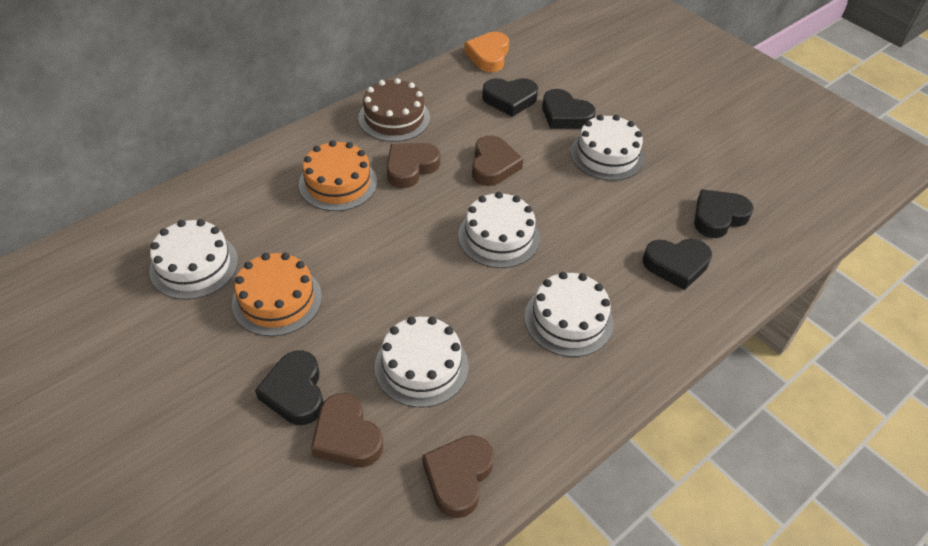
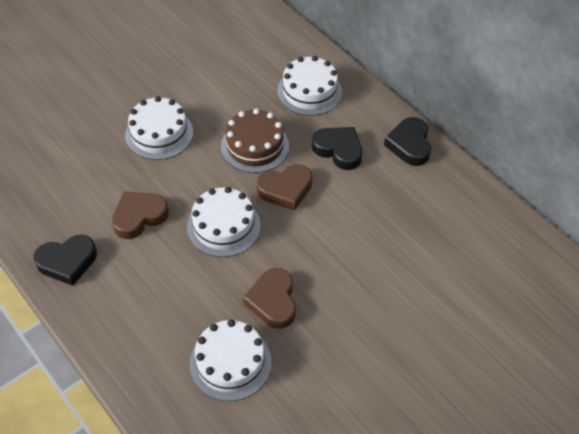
black heart: [255,350,323,425] [482,78,538,117] [542,89,595,129] [643,239,712,290] [694,189,754,238] = 5 -> [34,235,97,286] [312,127,362,170] [384,117,431,166] = 3
brown heart: [311,393,383,467] [387,143,440,188] [422,435,494,518] [472,135,523,186] = 4 -> [112,191,169,239] [243,268,296,329] [257,164,312,211] = 3
orange cake: [232,253,322,336] [299,140,377,211] = 2 -> none = 0
orange heart: [464,32,509,72] = 1 -> none = 0
white cake: [149,219,238,300] [375,316,468,407] [458,192,540,268] [524,272,613,357] [570,115,644,181] = 5 -> [125,96,193,160] [187,187,261,257] [190,319,271,401] [277,56,342,116] = 4

